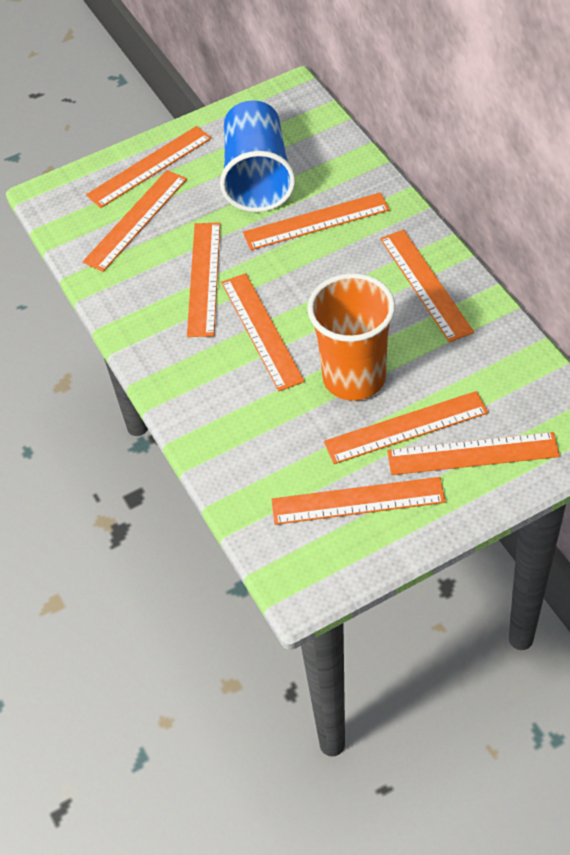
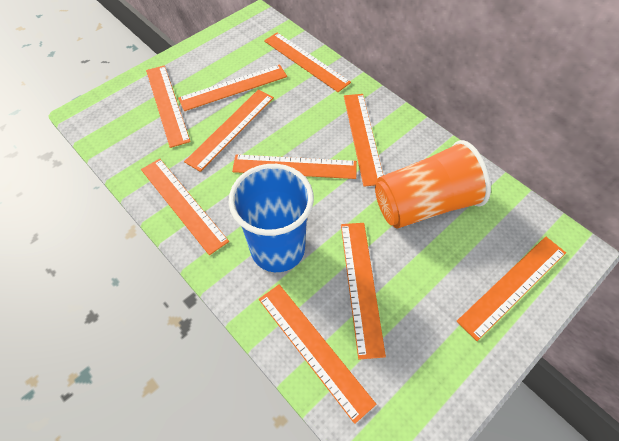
orange ruler: [83,170,187,272] [86,126,212,208] [187,222,220,337] [221,273,305,391] [243,192,390,250] [271,477,445,525] [324,391,488,464] [380,230,474,342] [387,432,560,475] = 9 -> [141,159,229,255] [146,65,191,148] [178,64,287,111] [184,89,274,172] [232,154,357,179] [259,284,376,424] [264,33,351,92] [341,223,386,359] [344,94,383,187] [457,237,566,341] = 10

